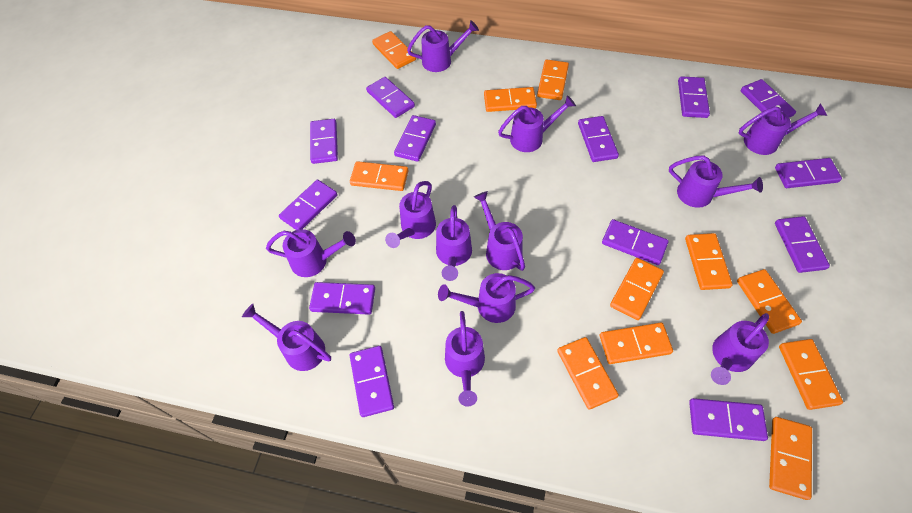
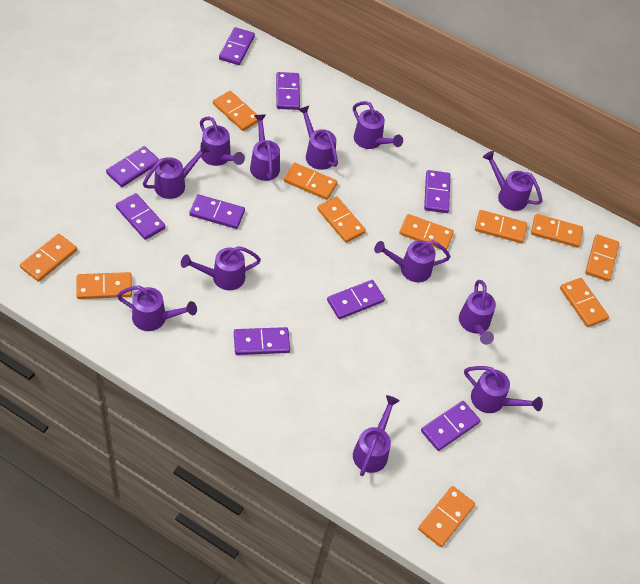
purple domino: [279,180,337,230] [309,282,375,315] [310,119,338,164] [350,346,394,417] [366,77,415,118] [394,115,436,162] [578,116,619,162] [602,219,669,265] [678,76,710,118] [689,398,768,441] [741,79,796,118] [775,158,842,188] [775,216,830,273] = 13 -> [106,146,160,187] [116,193,166,240] [189,194,245,229] [219,27,255,65] [234,327,290,355] [276,72,300,110] [327,280,385,319] [421,401,480,451] [424,170,450,213] = 9

